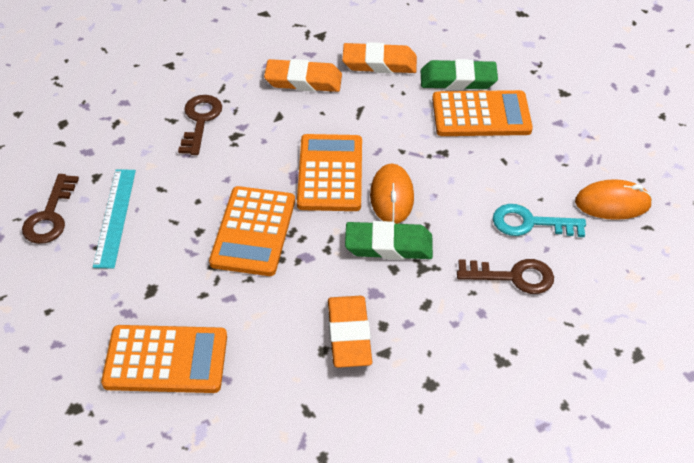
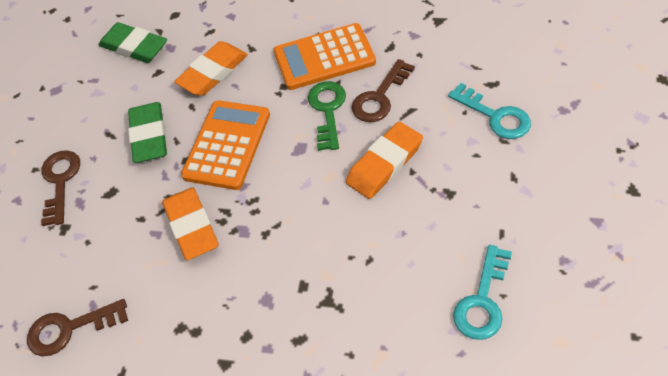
green key: none = 0 -> [308,81,346,151] = 1
orange calculator: [101,325,227,393] [209,186,295,276] [297,134,362,211] [432,90,533,136] = 4 -> [181,100,270,190] [274,23,376,90] = 2
orange mouse: [370,164,414,224] [575,179,652,220] = 2 -> none = 0
turquoise key: [493,204,586,237] = 1 -> [448,83,531,139] [453,245,512,340] = 2
turquoise ruler: [93,169,136,269] = 1 -> none = 0

